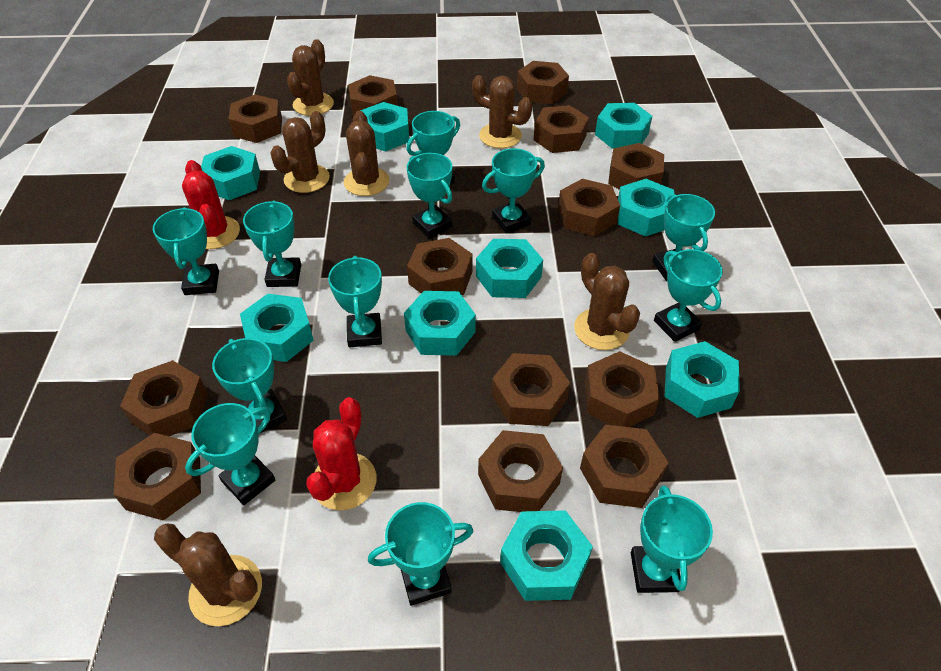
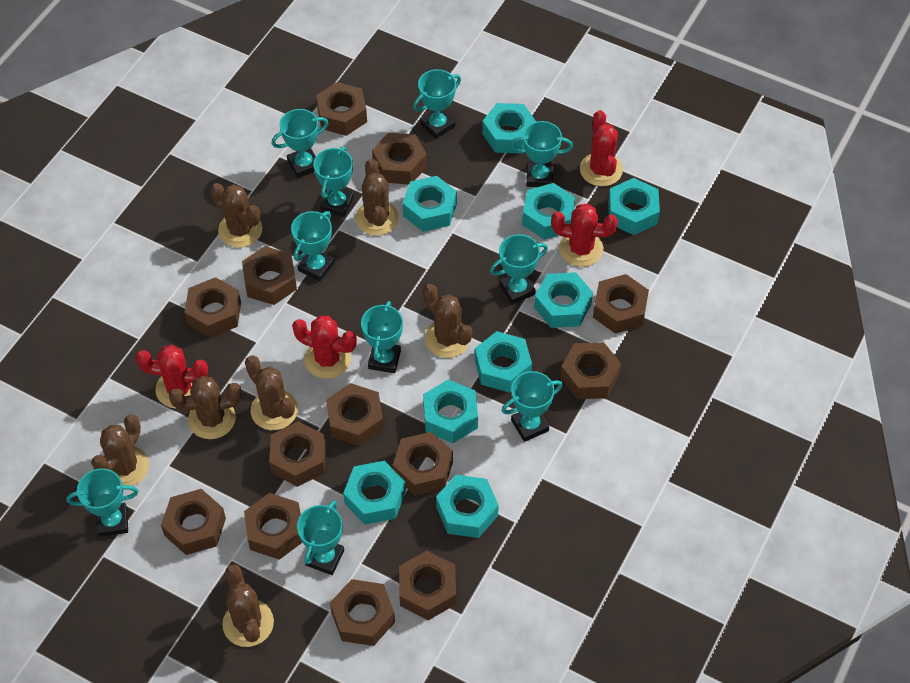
brown cactus: [154,523,262,626] [271,111,330,193] [287,39,334,116] [344,111,390,196] [472,75,532,148] [574,253,640,350] = 6 -> [91,414,149,486] [169,376,242,439] [210,183,262,248] [222,564,274,647] [245,355,298,430] [355,159,399,236] [423,284,472,358] = 7
red cactus: [182,160,240,249] [306,397,376,510] = 2 -> [136,345,208,409] [292,316,357,379] [551,203,618,267] [580,110,623,186] = 4
turquoise trophy: [153,207,219,295] [185,403,275,505] [212,338,287,434] [243,200,301,287] [328,256,382,348] [368,502,473,606] [407,111,460,184] [407,153,452,238] [482,148,545,233] [631,485,713,593] [652,194,715,281] [654,249,723,342] = 12 -> [66,468,138,537] [272,109,328,178] [291,211,334,281] [297,501,344,575] [313,147,354,217] [361,301,403,373] [413,69,461,139] [490,234,548,304] [501,371,563,442] [511,121,573,187] = 10

